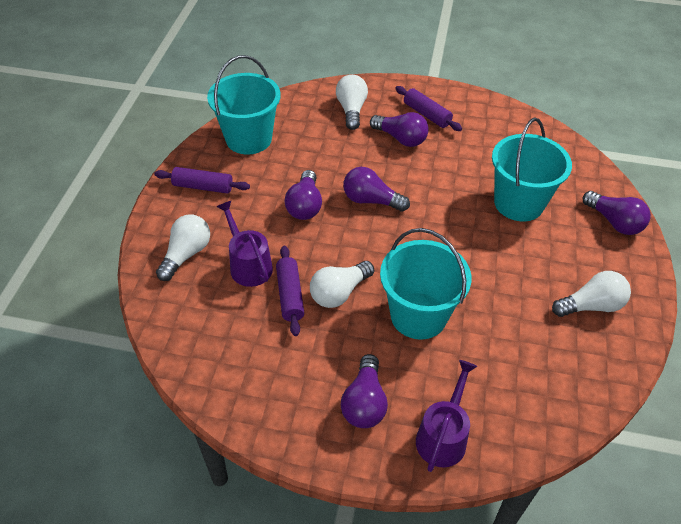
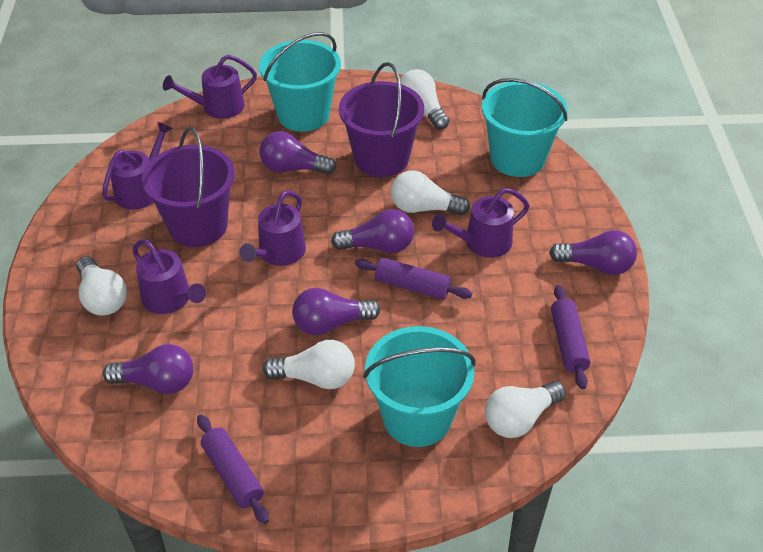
purple bucket: none = 0 -> [142,127,235,247] [339,62,424,177] = 2
purple watering can: [216,201,273,287] [416,360,477,472] = 2 -> [102,122,173,210] [132,239,206,314] [163,55,257,119] [239,190,306,266] [432,188,530,258] = 5
white light bulb: [156,215,210,281] [310,261,374,308] [336,75,368,130] [552,271,631,317] = 4 -> [77,256,127,316] [263,340,355,389] [391,171,470,215] [400,69,450,130] [485,381,566,438] = 5

